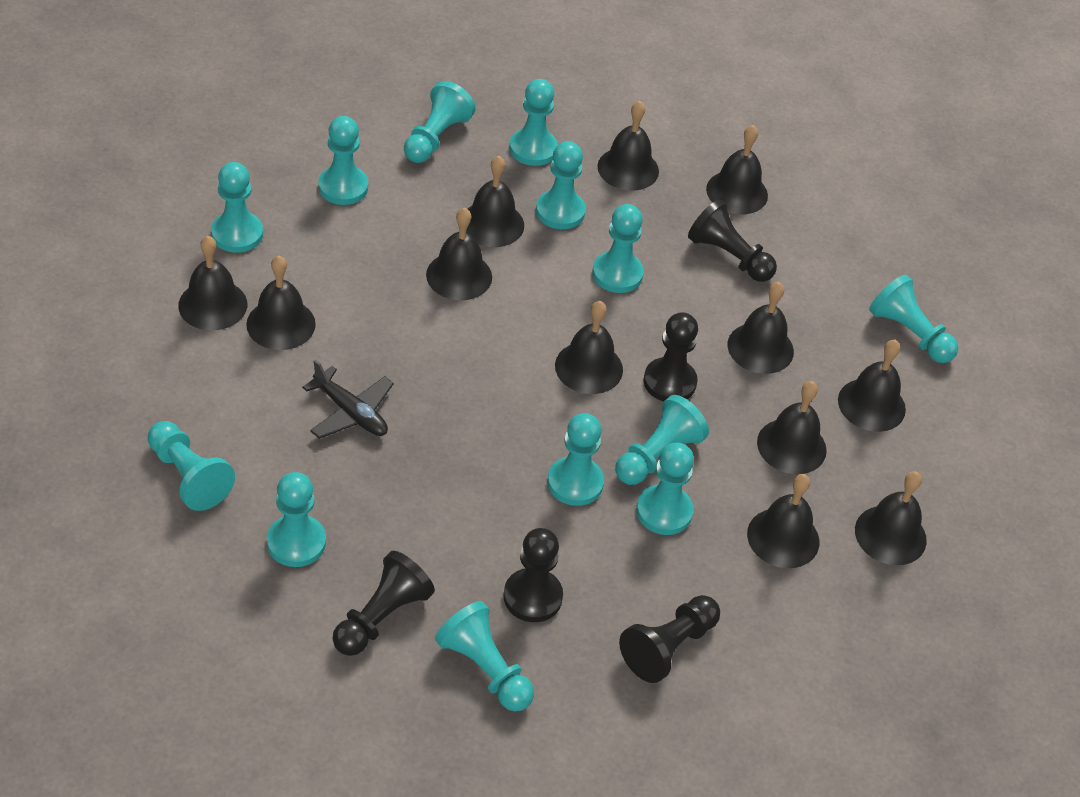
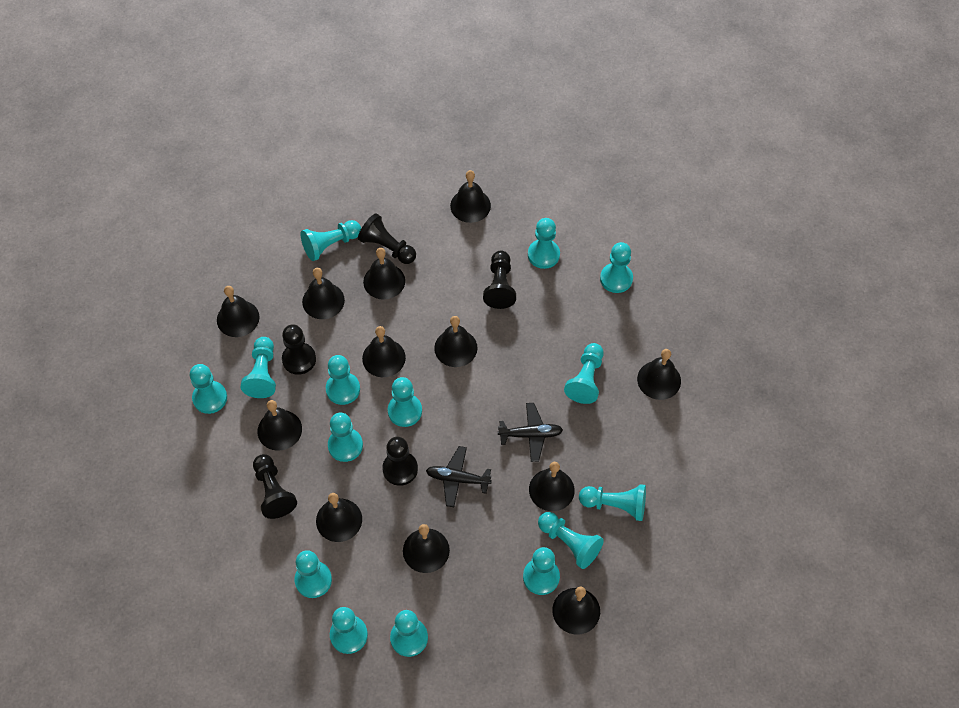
black plane: [302,360,394,439] = 1 -> [426,446,492,507] [498,403,563,462] = 2
turquoise pawn: [148,421,235,511] [211,162,263,253] [267,472,326,567] [318,116,368,205] [404,81,476,163] [435,601,534,712] [509,79,558,166] [536,141,586,229] [547,413,604,506] [592,204,644,293] [615,395,709,485] [636,443,694,535] [869,275,958,363] = 13 -> [190,364,227,414] [241,337,276,398] [294,550,332,598] [301,220,361,261] [326,355,360,405] [328,413,363,462] [330,607,368,654] [388,377,422,427] [390,610,428,657] [523,547,560,595] [528,218,560,269] [538,512,604,569] [564,343,604,404] [579,484,646,521] [600,242,633,293] = 15

